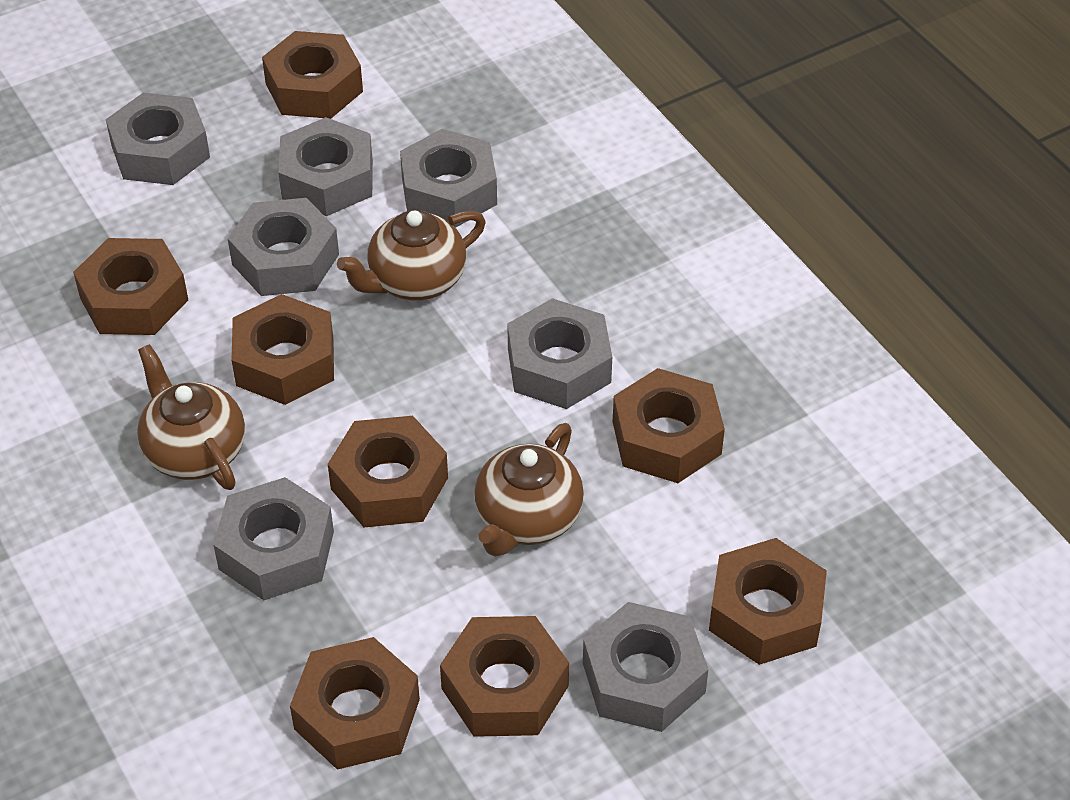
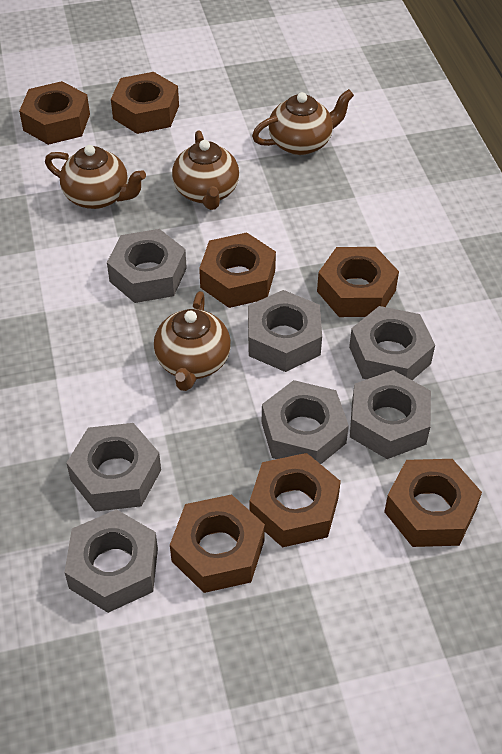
brown nut: [73,238,188,335] [232,294,334,405] [262,31,363,119] [290,637,420,770] [328,416,448,527] [440,616,569,737] [613,368,725,483] [709,538,827,665] = 8 -> [19,81,90,145] [111,72,179,134] [170,494,265,593] [199,232,276,308] [249,453,341,548] [317,247,399,317] [384,459,482,547] = 7
brown teapot: [137,344,245,490] [337,210,486,300] [474,423,584,557] = 3 -> [45,145,146,209] [154,291,231,391] [172,130,239,210] [252,89,354,155] = 4

